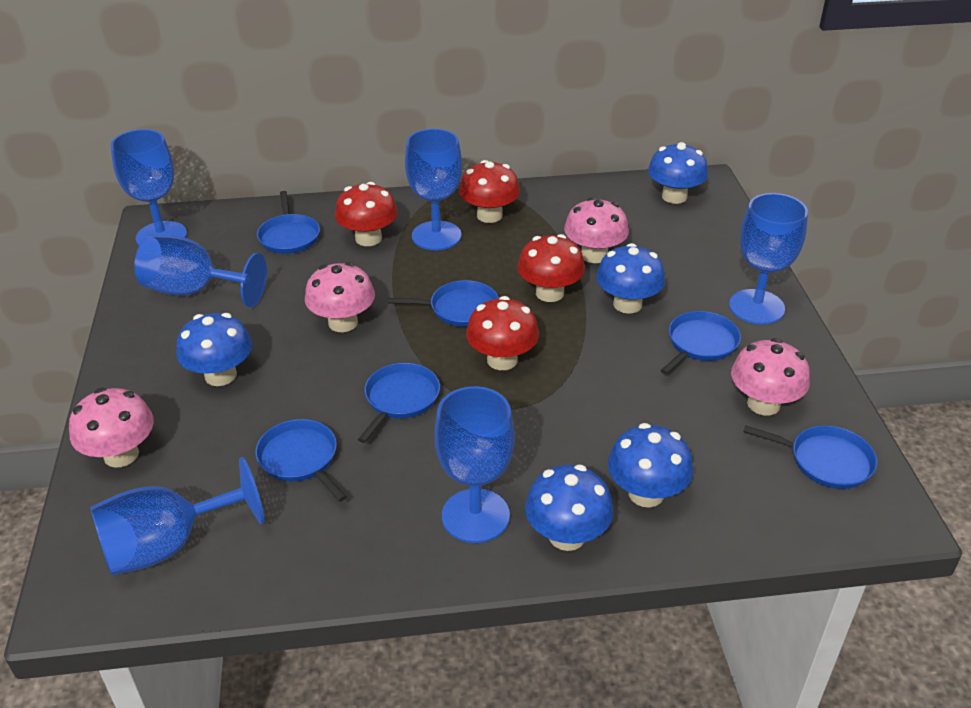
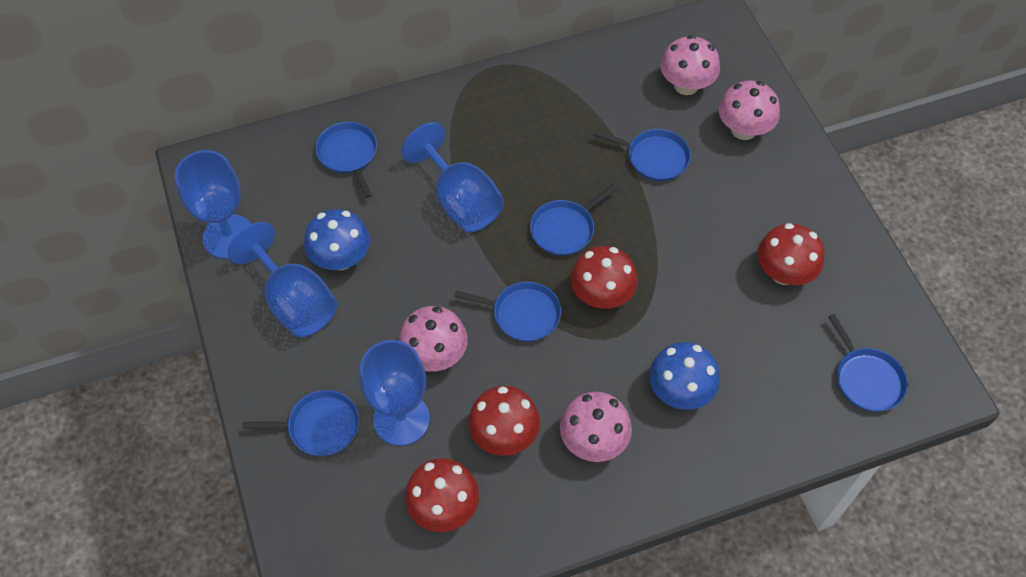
blue goblet: [90,457,265,575] [111,129,187,245] [134,235,267,307] [405,129,462,250] [435,386,514,543] [729,193,808,324] = 6 -> [175,150,251,259] [228,222,337,337] [360,340,430,446] [402,122,504,232] = 4
blue mushroom: [176,313,252,386] [525,464,613,551] [596,243,665,314] [608,423,693,507] [648,142,708,204] = 5 -> [304,209,370,270] [649,342,720,410] = 2

